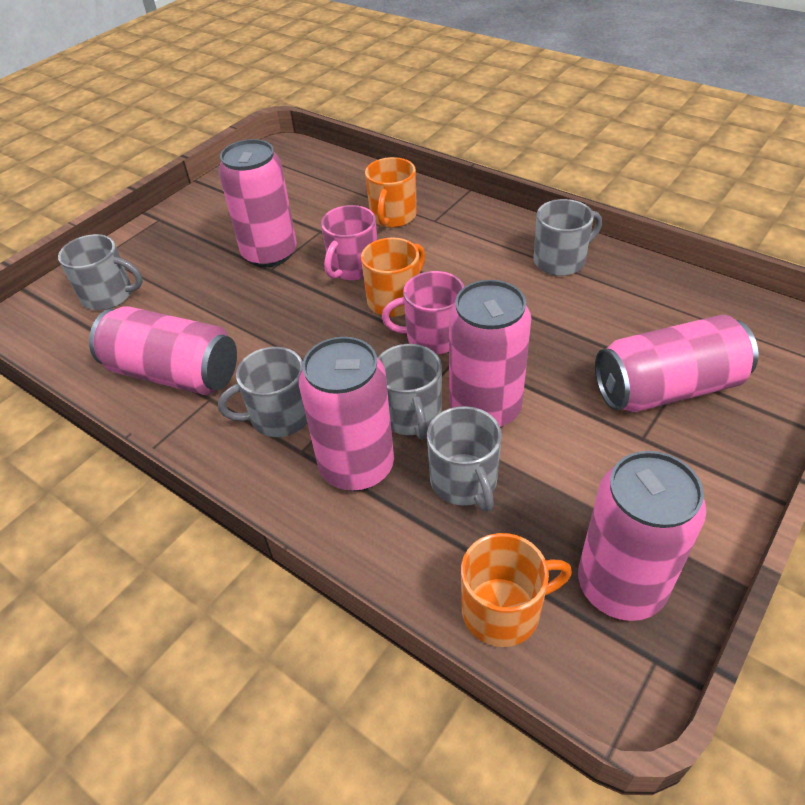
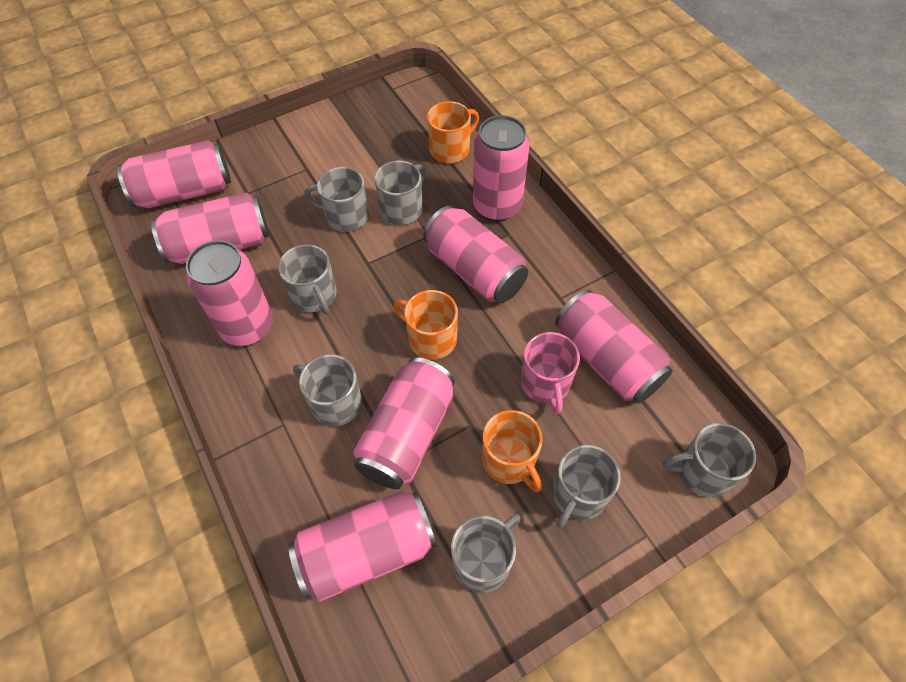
grey mug: [58,234,143,310] [218,347,307,437] [378,344,442,440] [427,406,502,511] [533,199,602,276] = 5 -> [278,244,337,314] [293,354,362,426] [305,167,369,232] [374,160,426,225] [451,514,521,593] [552,445,621,529] [663,423,756,498] = 7
pink can: [89,306,237,395] [219,139,297,267] [299,337,394,491] [449,280,531,428] [578,451,706,621] [595,315,758,412] = 6 -> [117,140,231,208] [151,192,269,264] [186,240,273,346] [288,492,437,602] [353,357,455,489] [423,206,528,303] [473,115,530,221] [555,290,673,404] = 8
pink mug: [321,205,377,281] [382,271,464,354] = 2 -> [521,332,580,414] = 1

